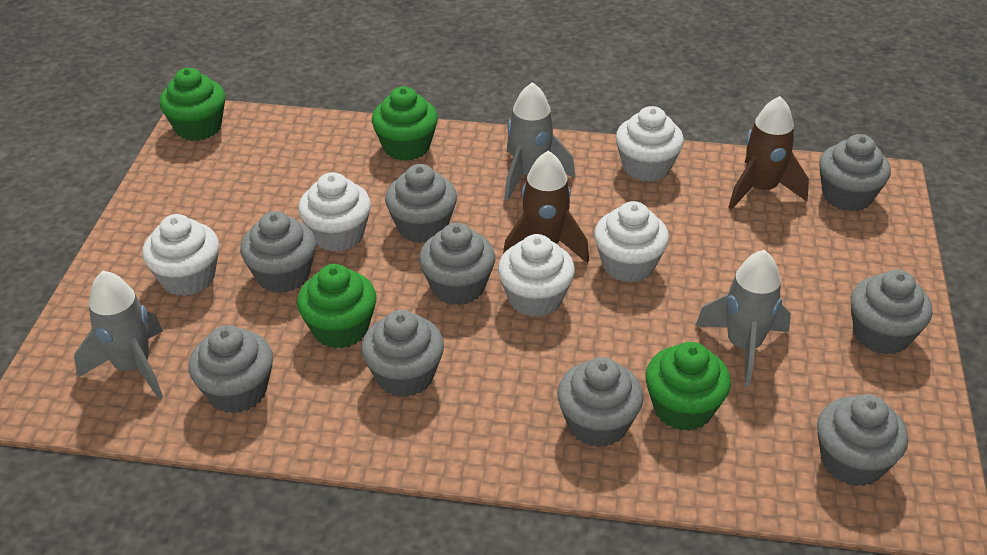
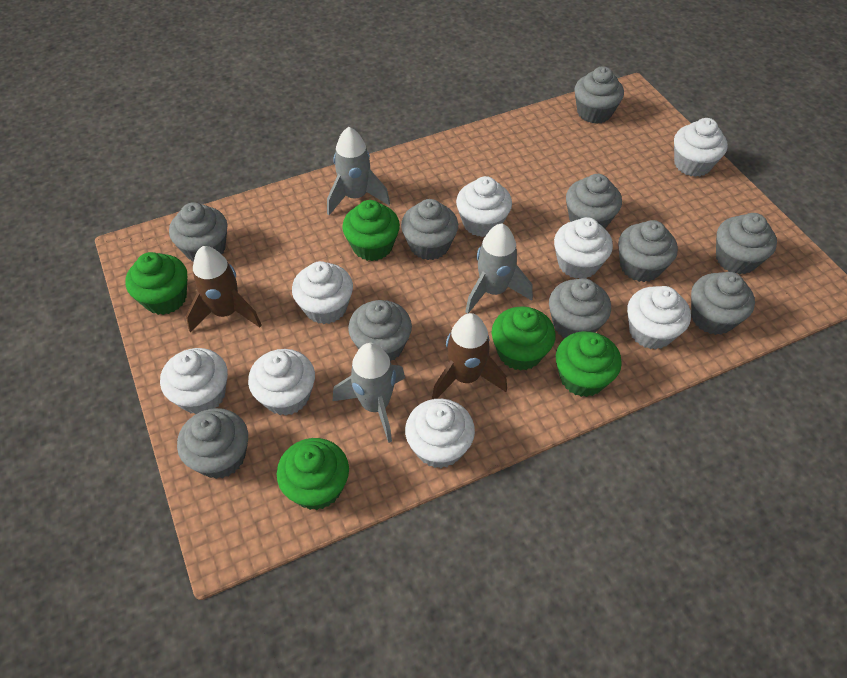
green cupcake: [159,68,225,141] [297,264,377,349] [372,86,438,161] [646,342,731,431] = 4 -> [126,252,187,315] [277,438,349,510] [342,200,400,261] [492,306,555,371] [556,331,622,397] = 5
grey cupcake: [188,325,273,413] [240,211,316,293] [361,310,444,397] [385,164,457,243] [419,223,495,305] [557,357,644,447] [817,394,908,486] [819,134,891,211] [851,269,933,355] = 9 -> [169,202,227,262] [177,408,248,479] [348,300,412,362] [401,199,458,260] [549,278,611,338] [566,174,622,229] [575,66,624,124] [618,220,678,282] [691,272,755,335] [716,213,777,274] = 10
white cupcake: [142,214,219,296] [298,172,371,252] [498,234,575,317] [594,201,669,283] [616,106,684,182] = 5 -> [160,348,228,414] [248,349,315,416] [292,261,353,324] [405,399,475,468] [456,176,512,237] [554,217,613,279] [627,286,691,349] [674,118,728,177] = 8

